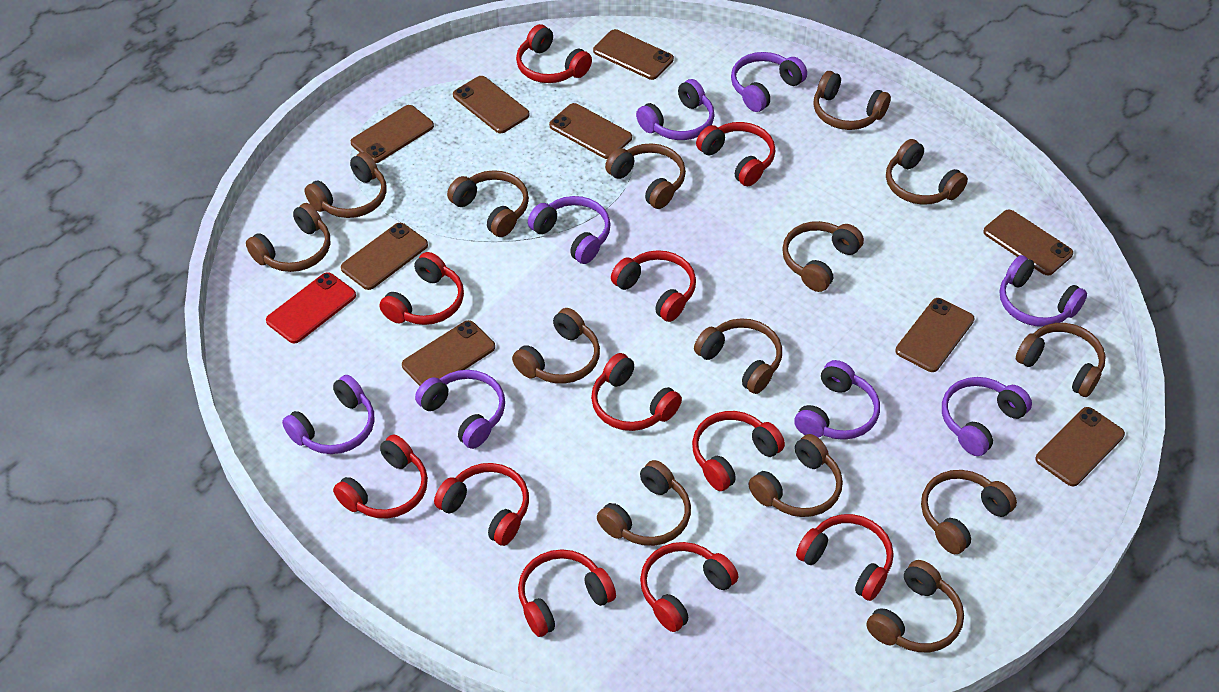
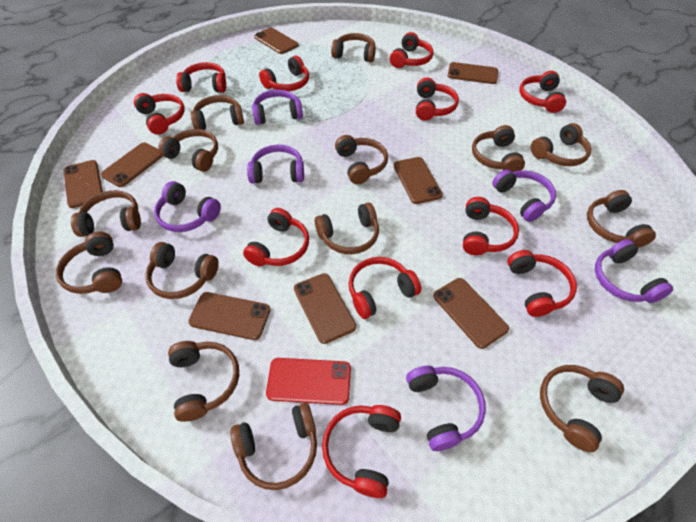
brown phone: [341,223,428,290] [351,105,434,163] [402,320,495,386] [453,76,530,133] [549,103,632,159] [593,29,674,80] [895,298,974,372] [983,210,1073,275] [1035,407,1125,486] = 9 -> [64,160,103,208] [101,142,163,187] [188,292,270,340] [254,28,299,54] [294,273,356,344] [393,157,443,204] [433,278,509,349] [448,62,498,84] = 8
purple headphones: [282,375,375,454] [415,370,505,449] [528,196,611,264] [636,79,715,140] [731,52,807,112] [794,360,880,440] [942,377,1032,456] [999,255,1087,327] = 8 -> [154,181,221,232] [247,145,304,184] [252,89,303,125] [406,366,486,451] [492,169,556,222] [595,239,673,303] = 6

